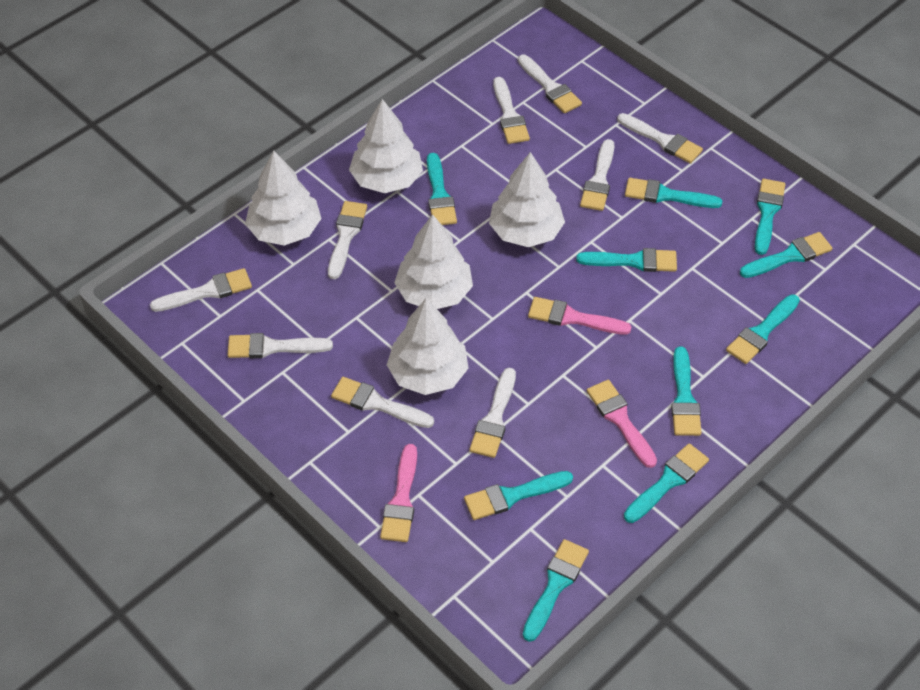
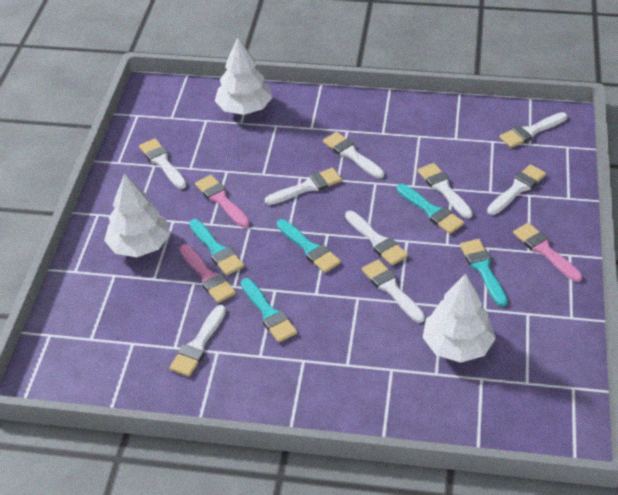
turquoise brush: [427,153,457,225] [464,471,573,520] [523,539,589,642] [576,248,677,272] [624,443,709,523] [625,178,722,208] [671,347,702,436] [726,294,800,364] [740,232,833,278] [755,179,786,255] = 10 -> [189,219,244,276] [241,278,297,343] [277,219,341,273] [397,184,464,234] [460,239,508,307] = 5
white tree: [245,151,322,246] [349,99,423,193] [387,298,469,395] [394,214,473,309] [489,152,565,247] = 5 -> [104,173,170,257] [215,37,273,115] [423,273,496,363] = 3

